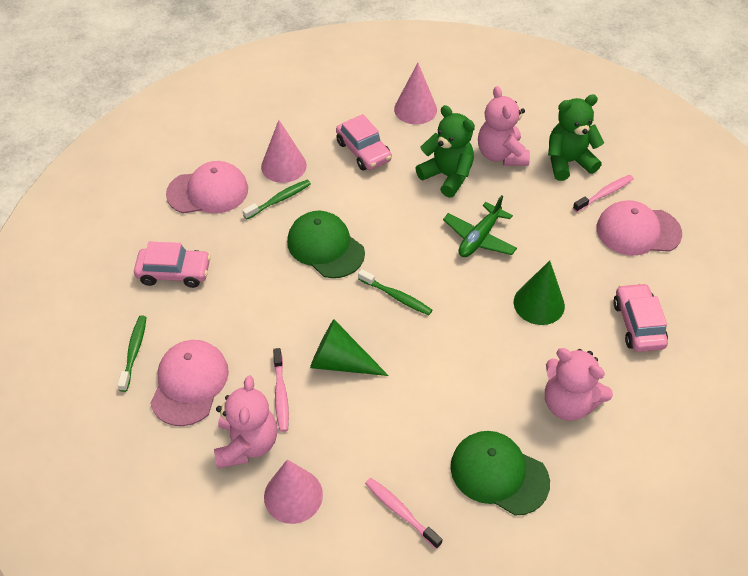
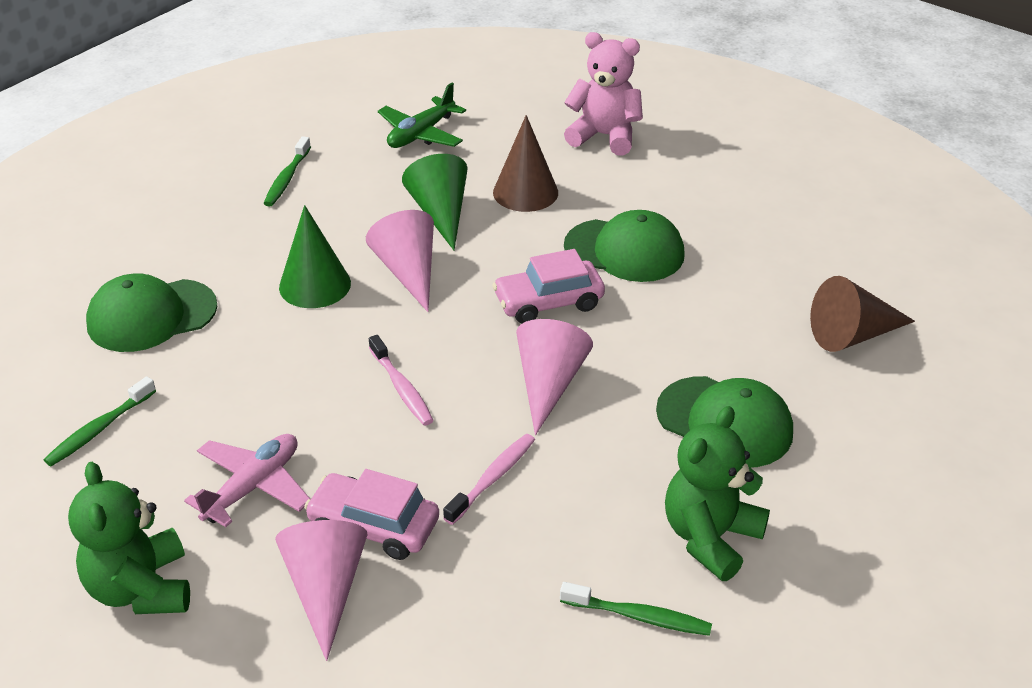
brown cone: none = 0 -> [493,115,558,212] [810,276,915,352] = 2
green cap: [287,211,365,278] [450,431,550,516] = 2 -> [86,274,217,352] [564,210,685,282] [656,376,793,468] = 3
pink cap: [150,340,229,426] [166,161,248,213] [596,200,682,256] = 3 -> none = 0
pink car: [134,241,211,288] [336,114,392,171] [613,283,668,352] = 3 -> [304,469,439,560] [493,249,605,323] = 2
pink plane: none = 0 -> [184,434,310,527] = 1
pink teddy bear: [214,376,277,468] [478,86,530,166] [545,348,613,421] = 3 -> [564,32,643,156] = 1
pink toothbrush: [273,348,289,432] [365,478,443,549] [573,175,634,212] = 3 -> [369,335,434,426] [443,434,535,525] = 2

